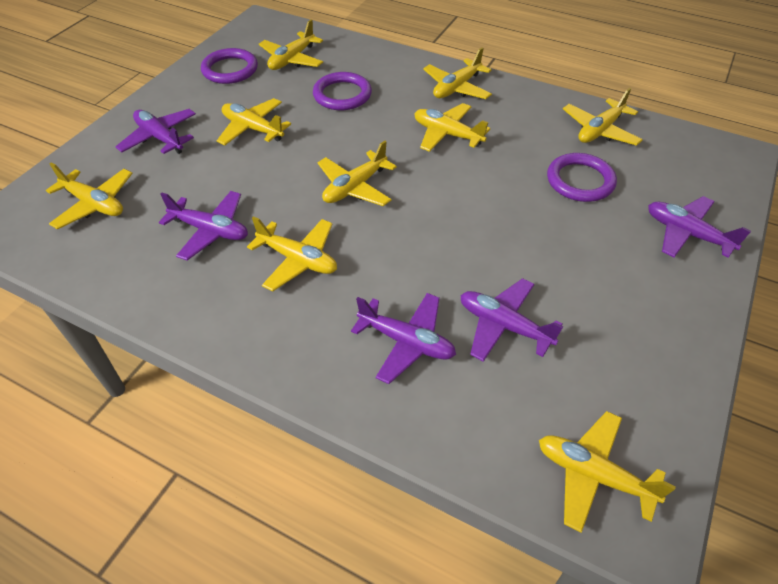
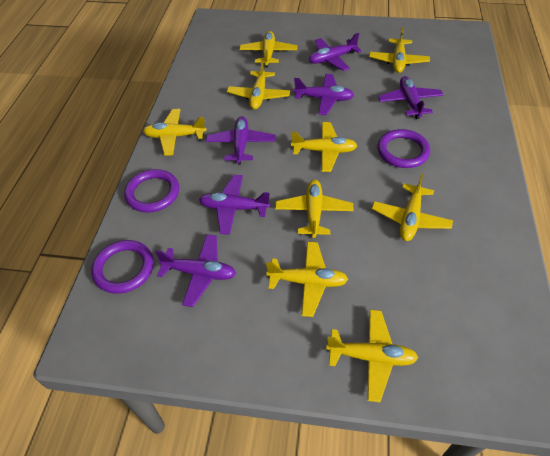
purple plane: [115,109,196,154] [159,191,248,260] [351,293,456,384] [460,278,564,362] [648,196,751,258] = 5 -> [155,234,236,307] [199,175,270,235] [206,116,275,165] [294,74,354,115] [309,33,362,71] [378,76,444,119] = 6

